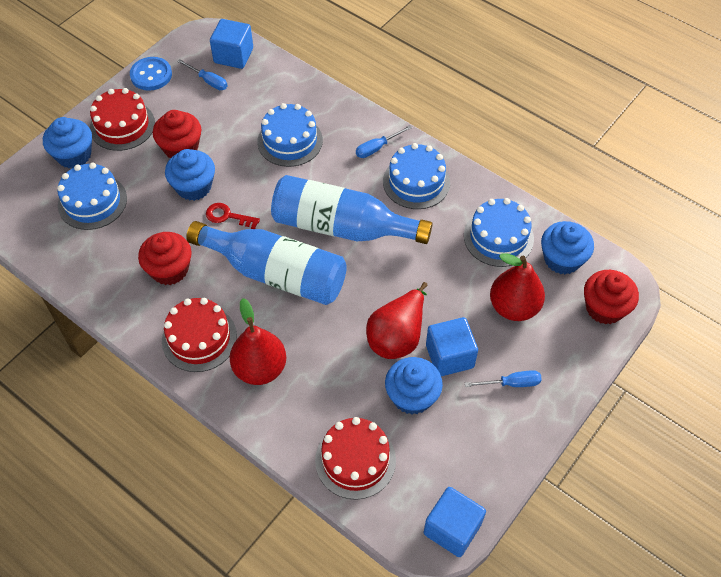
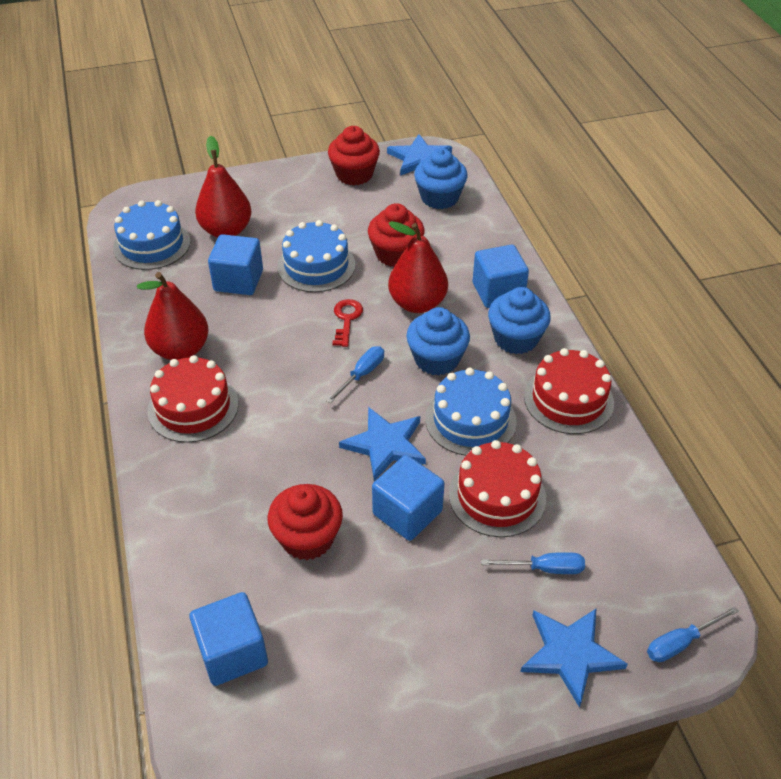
blue bottle: [186,221,347,305] [271,175,432,244] = 2 -> none = 0
blue button: [130,57,172,91] = 1 -> none = 0
blue cake: [57,163,127,230] [257,103,323,167] [383,143,450,209] [464,198,534,267] = 4 -> [113,200,191,270] [277,220,356,292] [425,368,517,456] = 3
blue cube: [210,19,253,69] [424,487,486,557] [426,317,478,376] = 3 -> [189,592,268,686] [208,234,263,295] [372,455,444,541] [473,245,529,308] = 4
blue cupcake: [43,117,92,168] [165,149,215,201] [385,357,443,414] [541,221,594,275] = 4 -> [406,307,470,376] [414,148,468,209] [488,287,551,354] = 3
blue star: none = 0 -> [339,407,426,481] [387,134,452,176] [520,609,628,708] = 3

